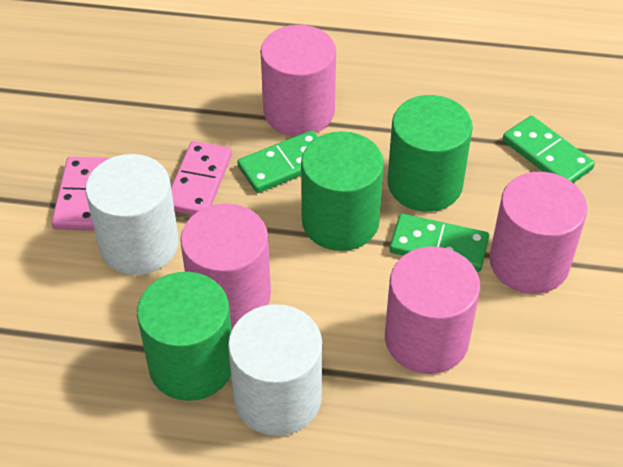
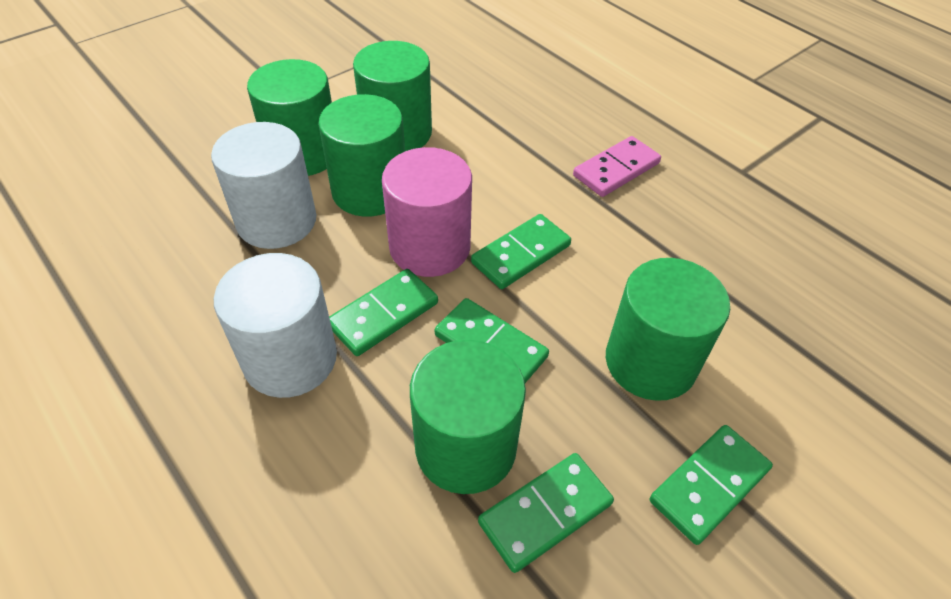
green cylinder: [137,272,232,401] [301,131,384,251] [387,95,473,212] = 3 -> [247,59,332,176] [318,94,405,217] [353,41,432,151] [410,340,526,494] [606,258,730,401] = 5
green domino: [237,130,318,193] [390,214,489,272] [503,116,595,183] = 3 -> [329,269,438,356] [435,298,549,383] [471,214,571,289] [478,453,614,573] [649,425,773,545] = 5
pink cylinder: [180,204,271,328] [261,25,336,136] [385,247,480,374] [489,172,587,294] = 4 -> [382,147,472,277] = 1
pink domino: [51,157,109,231] [171,141,232,215] = 2 -> [573,136,661,197] = 1

